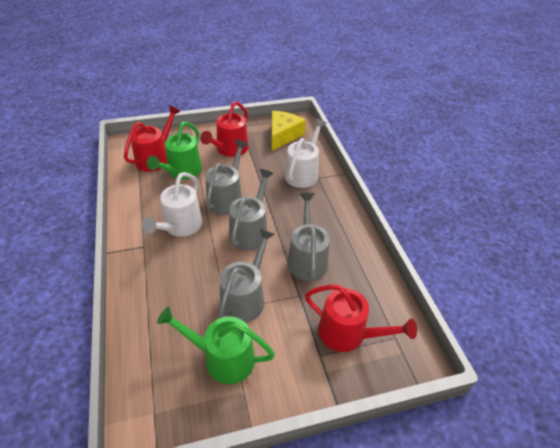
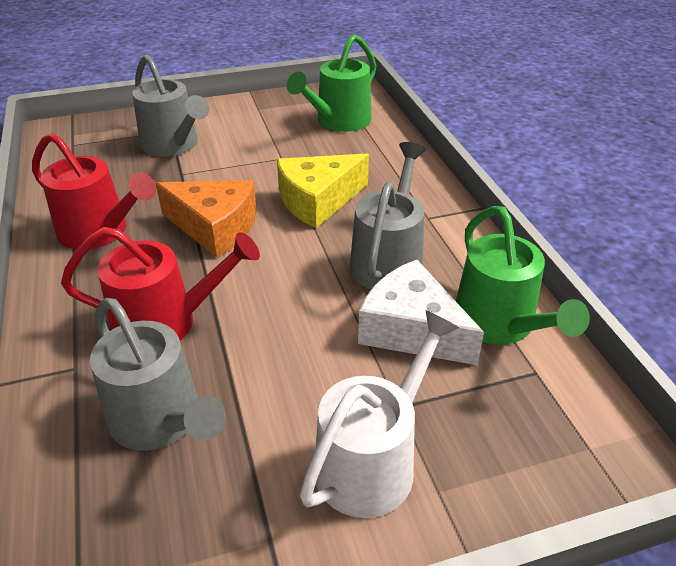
grey watering can: [205,140,248,215] [218,229,275,323] [229,169,274,250] [287,193,330,281] = 4 -> [90,298,226,451] [132,55,209,157] [350,142,426,289] = 3
orange cheese: none = 0 -> [156,180,257,257] = 1
red watering can: [124,106,181,172] [200,101,249,157] [305,284,417,352] = 3 -> [32,133,156,249] [61,227,260,341] = 2
white cheese: none = 0 -> [358,260,484,365] = 1
white watering can: [141,172,203,237] [284,119,327,188] = 2 -> [300,310,459,518] = 1

